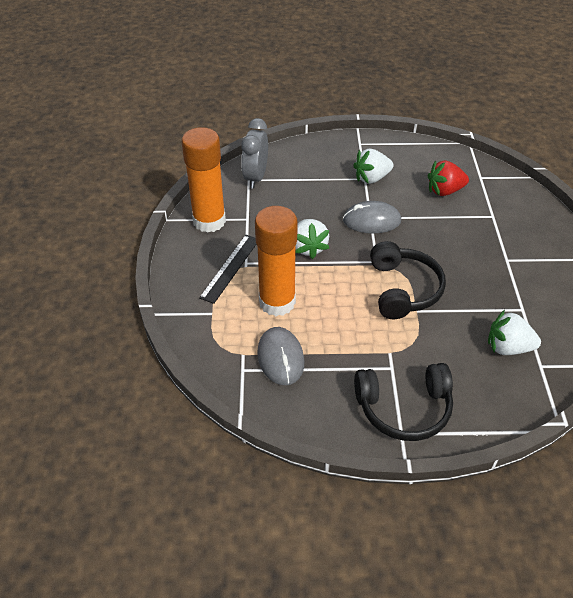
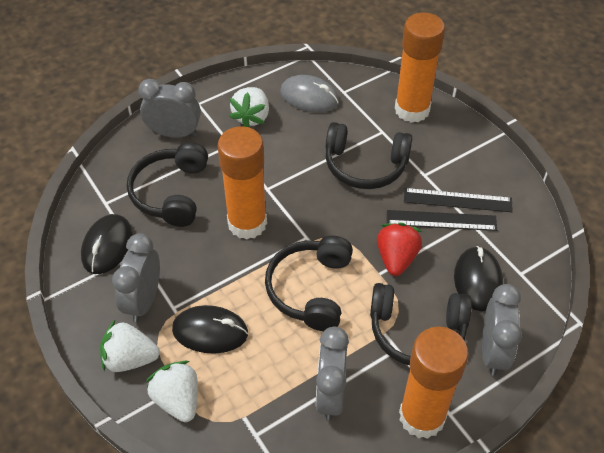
black headphones: [354,363,453,441] [370,241,446,319] = 2 -> [127,142,208,227] [265,236,353,331] [326,122,412,189] [370,283,472,365] = 4
black mouse: none = 0 -> [81,214,133,274] [172,305,248,354] [454,246,503,311] = 3
black ruler: [199,235,256,304] = 1 -> [387,210,497,231] [404,188,513,212] = 2
grey clock: [241,118,268,189] = 1 -> [112,233,160,322] [138,79,201,138] [316,327,349,420] [482,284,522,376] = 4
grey mouse: [257,327,304,385] [343,201,401,234] = 2 -> [280,75,339,113] = 1
orange glue stick: [182,127,226,233] [255,206,298,316] = 2 -> [218,126,267,239] [395,13,445,123] [399,327,468,439] = 3

